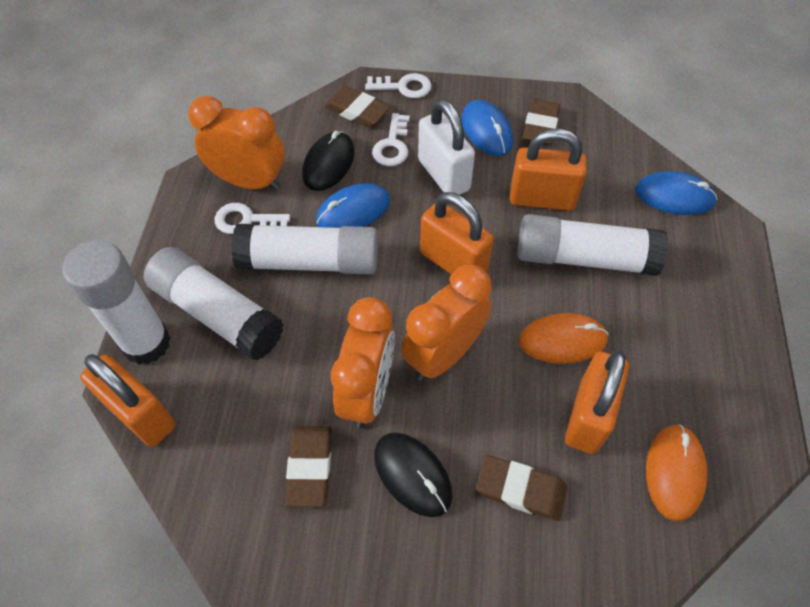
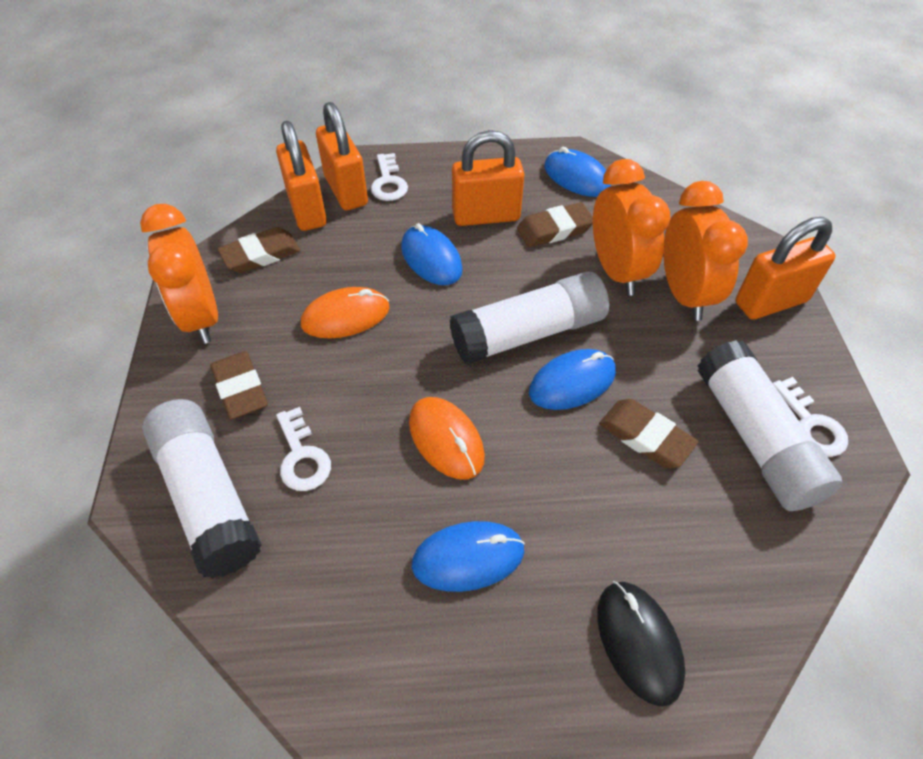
black mouse: [302,131,355,191] [374,433,453,517] = 2 -> [597,581,685,706] = 1
blue mouse: [316,183,390,228] [462,100,513,156] [635,171,717,215] = 3 -> [401,223,463,285] [412,521,525,592] [529,349,616,410] [544,147,611,197] = 4
white glue stick: [63,240,171,365] [143,247,284,361] [232,224,378,275] [517,214,668,276] = 4 -> [142,399,262,578] [450,271,609,364] [698,340,843,511] = 3
white padlock: [418,99,475,195] = 1 -> none = 0

